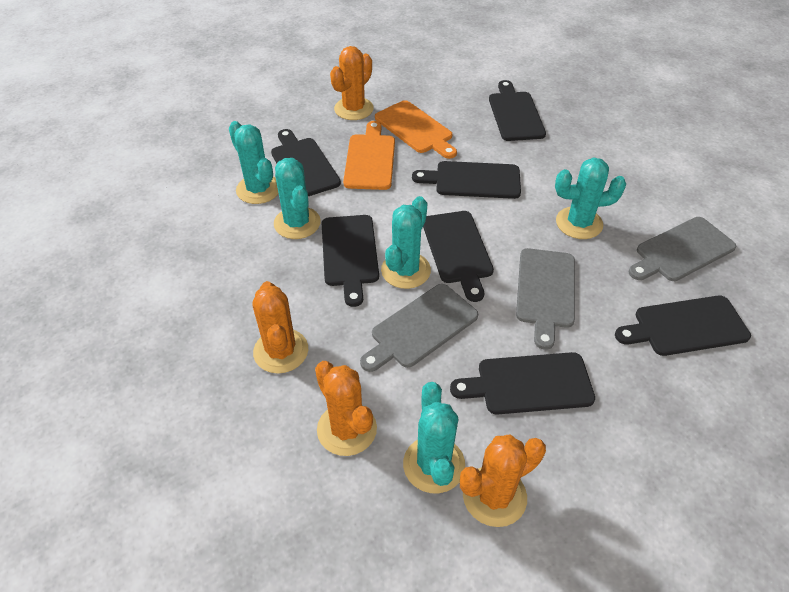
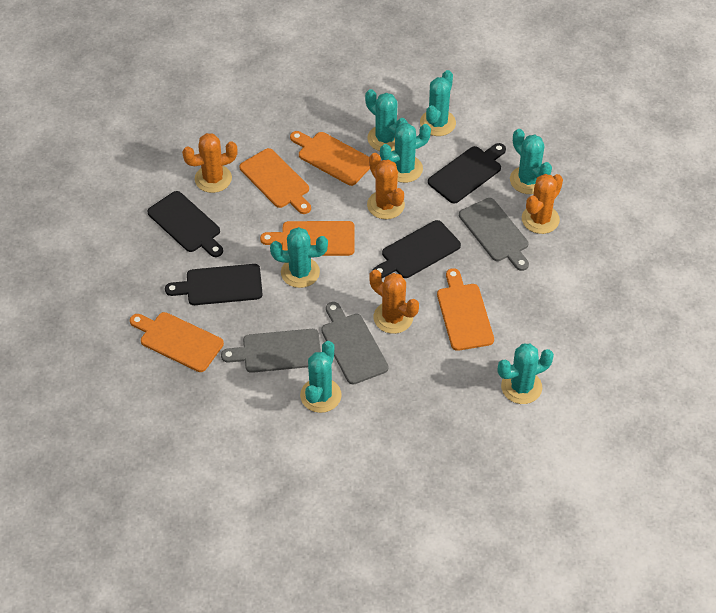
black cutting board: [271,129,341,196] [322,215,379,307] [412,161,521,199] [423,211,494,302] [450,352,595,415] [489,80,546,141] [615,296,751,356] = 7 -> [147,191,223,257] [165,264,263,305] [372,220,461,278] [428,143,506,203] = 4
orange cutting board: [343,121,395,190] [375,100,457,159] = 2 -> [130,312,224,372] [239,148,311,214] [260,221,355,256] [290,131,370,186] [437,268,494,351] = 5
turquoise cactus: [229,121,279,204] [274,158,321,239] [381,196,431,289] [403,382,465,493] [555,157,626,239] = 5 -> [270,227,328,288] [300,341,342,413] [365,89,408,151] [380,123,431,183] [420,70,456,136] [498,344,554,404] [510,129,552,194] = 7

